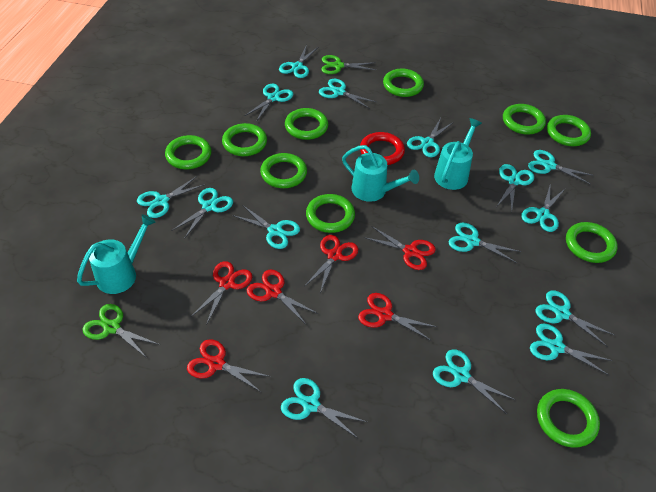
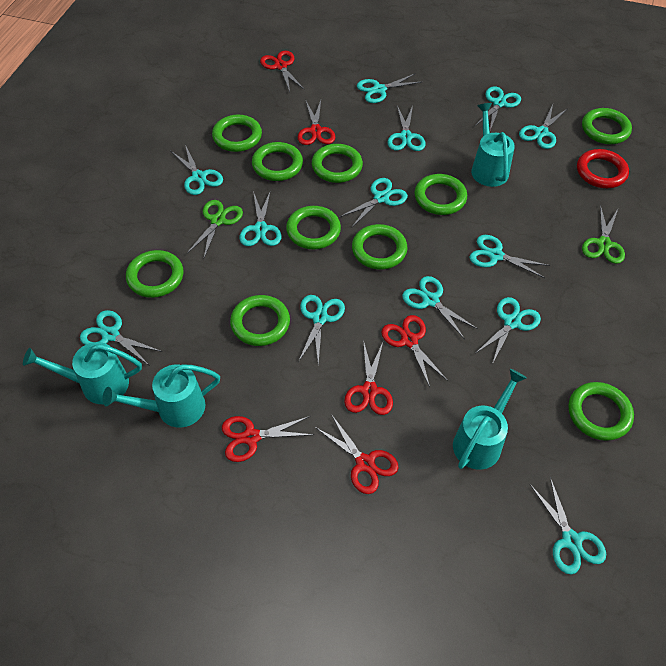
turquoise scissors: [137,176,205,218] [171,188,233,239] [232,206,300,249] [245,84,293,122] [279,45,318,78] [281,378,367,439] [319,79,376,109] [407,118,454,157] [433,349,516,414] [449,222,521,263] [497,164,534,212] [521,183,566,232] [528,150,594,184] [530,324,613,375] [536,290,614,347] = 15 -> [80,310,162,366] [171,145,223,195] [240,190,281,246] [298,295,345,365] [340,178,408,227] [357,73,421,103] [388,105,426,151] [402,276,478,339] [470,235,550,278] [475,86,521,130] [476,297,541,364] [519,105,568,149] [530,477,606,575] = 13
turquoise watering can: [77,214,156,294] [342,145,419,202] [434,118,482,190] = 3 -> [23,342,142,404] [102,364,220,427] [453,369,527,470] [471,103,515,187] = 4

